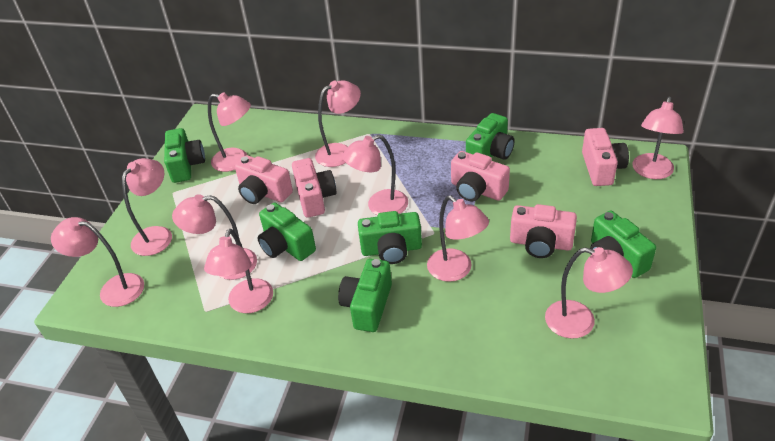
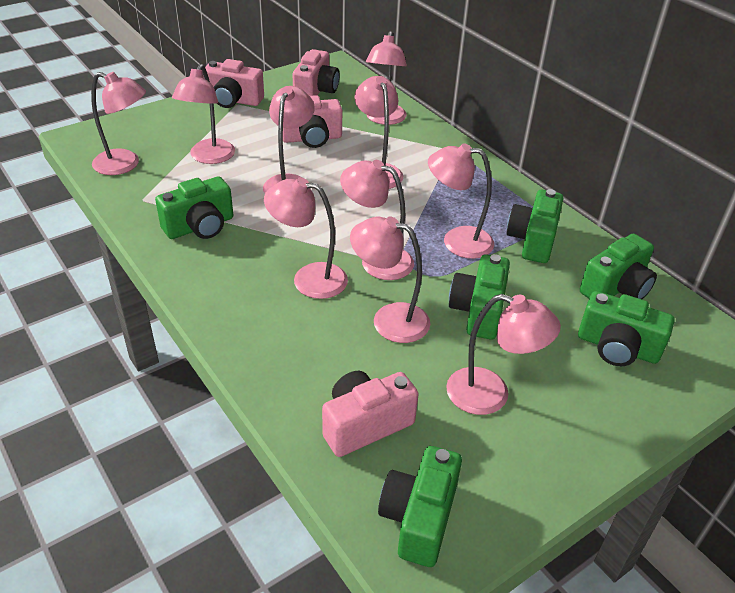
pink camera: [235,155,293,204] [292,158,336,218] [451,151,510,201] [510,204,577,258] [582,128,629,186] = 5 -> [203,59,264,108] [283,95,342,148] [292,49,339,96] [322,371,419,457] = 4

